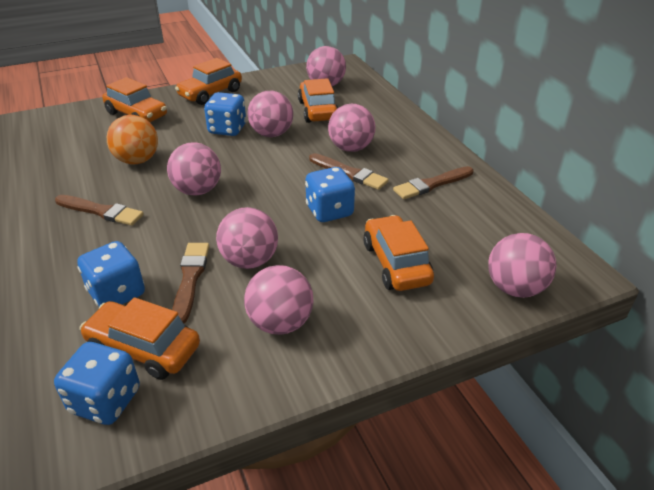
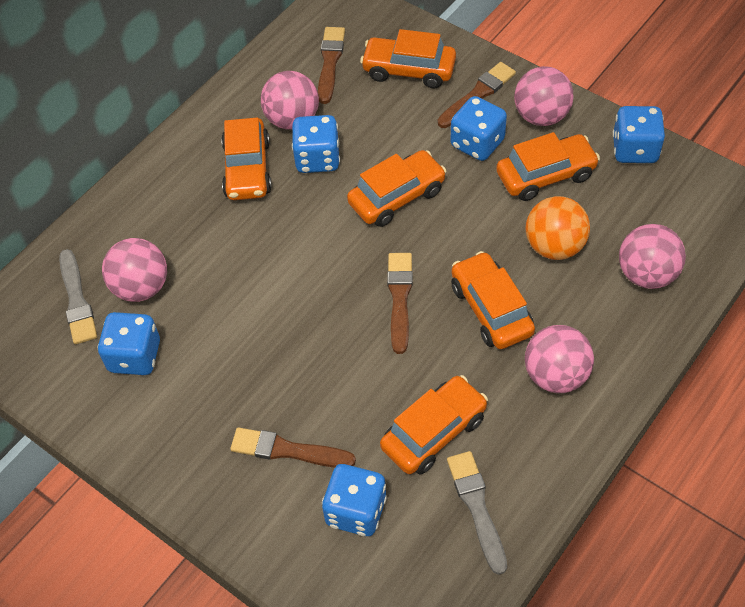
blue dice: [54,342,140,425] [77,241,145,306] [204,92,246,136] [305,167,355,222] = 4 -> [97,312,160,375] [292,115,340,173] [322,464,387,536] [450,96,507,161] [612,106,665,163] = 5
grey brush: none = 0 -> [59,249,97,344] [447,451,507,575] = 2
orange car: [79,297,200,380] [102,77,167,122] [175,58,242,105] [298,78,338,123] [363,215,434,291] = 5 -> [221,118,272,200] [347,150,446,227] [360,29,456,88] [380,375,488,474] [451,251,535,349] [496,132,600,201] = 6
pink ball: [167,142,221,196] [216,207,278,269] [244,265,314,335] [248,90,293,137] [306,46,346,86] [328,104,375,152] [488,233,557,298] = 7 -> [102,238,167,302] [261,71,319,130] [514,66,574,126] [525,325,594,393] [619,224,686,289] = 5

